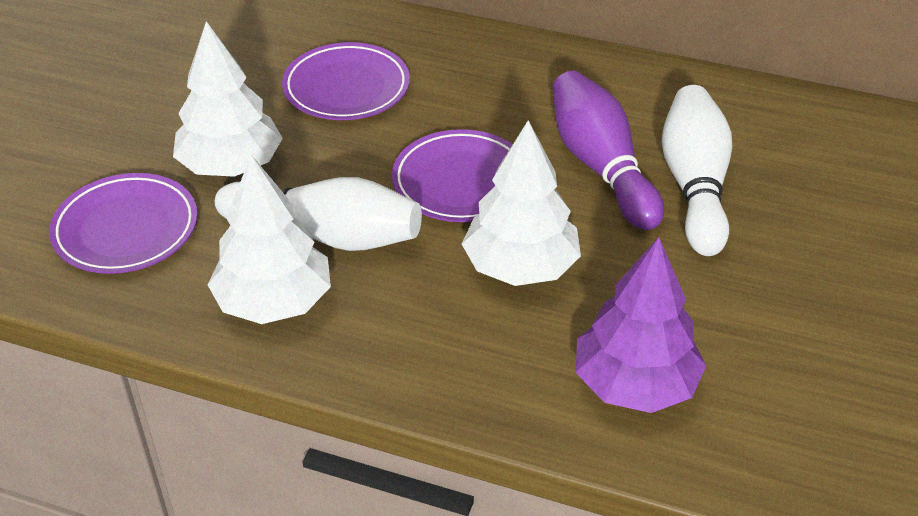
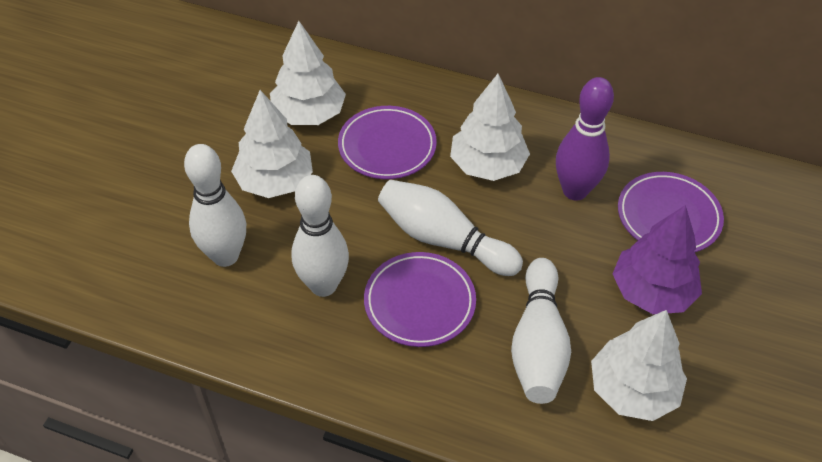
white bowling pin: [215,177,422,251] [662,85,732,256] = 2 -> [184,144,246,267] [292,175,349,297] [378,180,523,276] [511,258,571,404] = 4
white tree: [173,21,283,177] [207,155,331,324] [462,120,581,286] = 3 -> [231,90,313,198] [270,21,346,125] [450,74,530,181] [591,310,687,421] = 4

